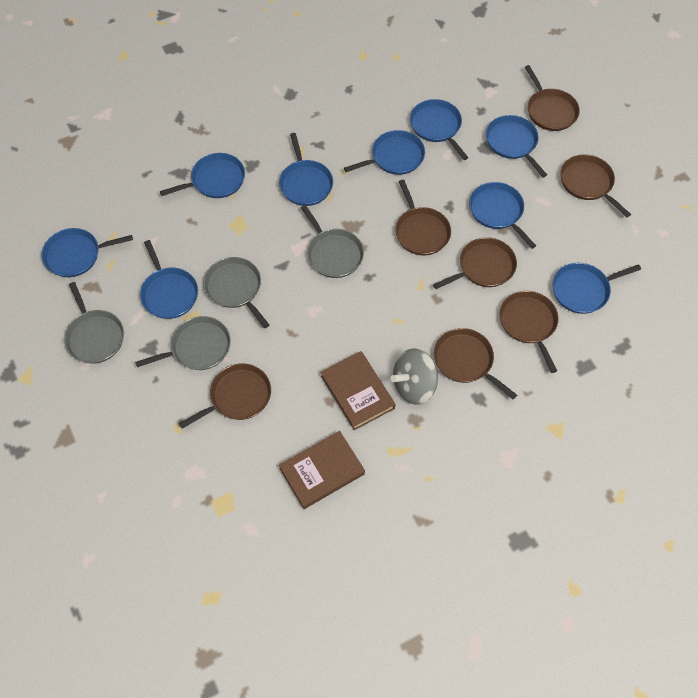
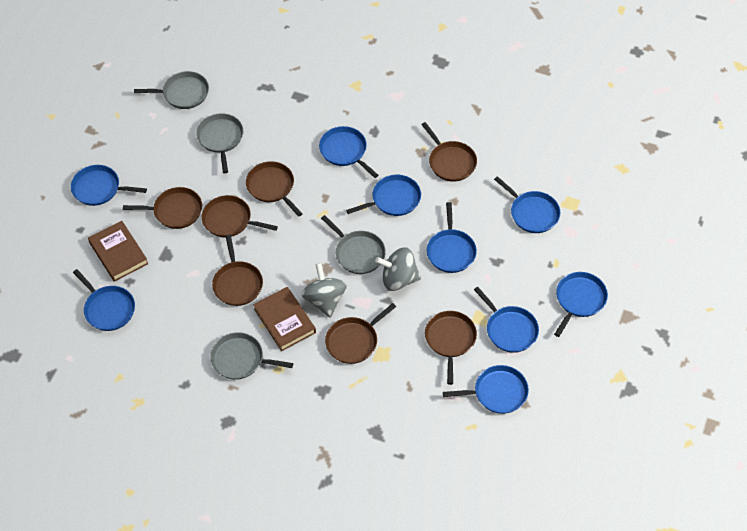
grey spinning top: [391,348,438,405] = 1 -> [301,263,347,318] [375,247,421,291] = 2

